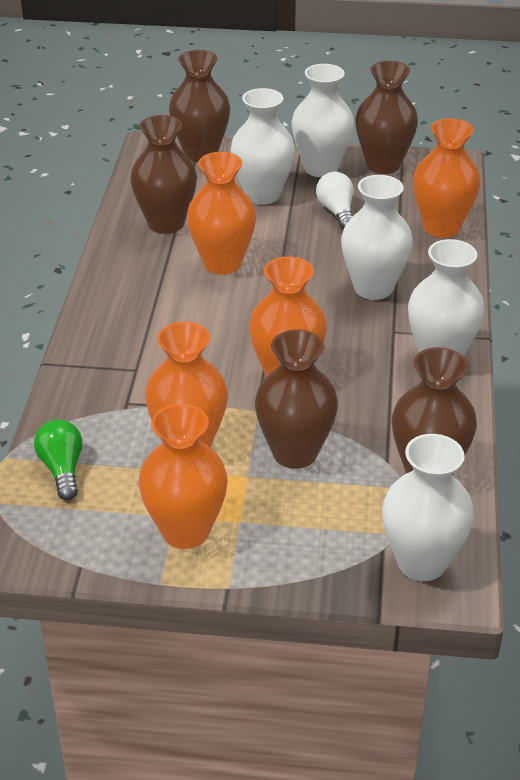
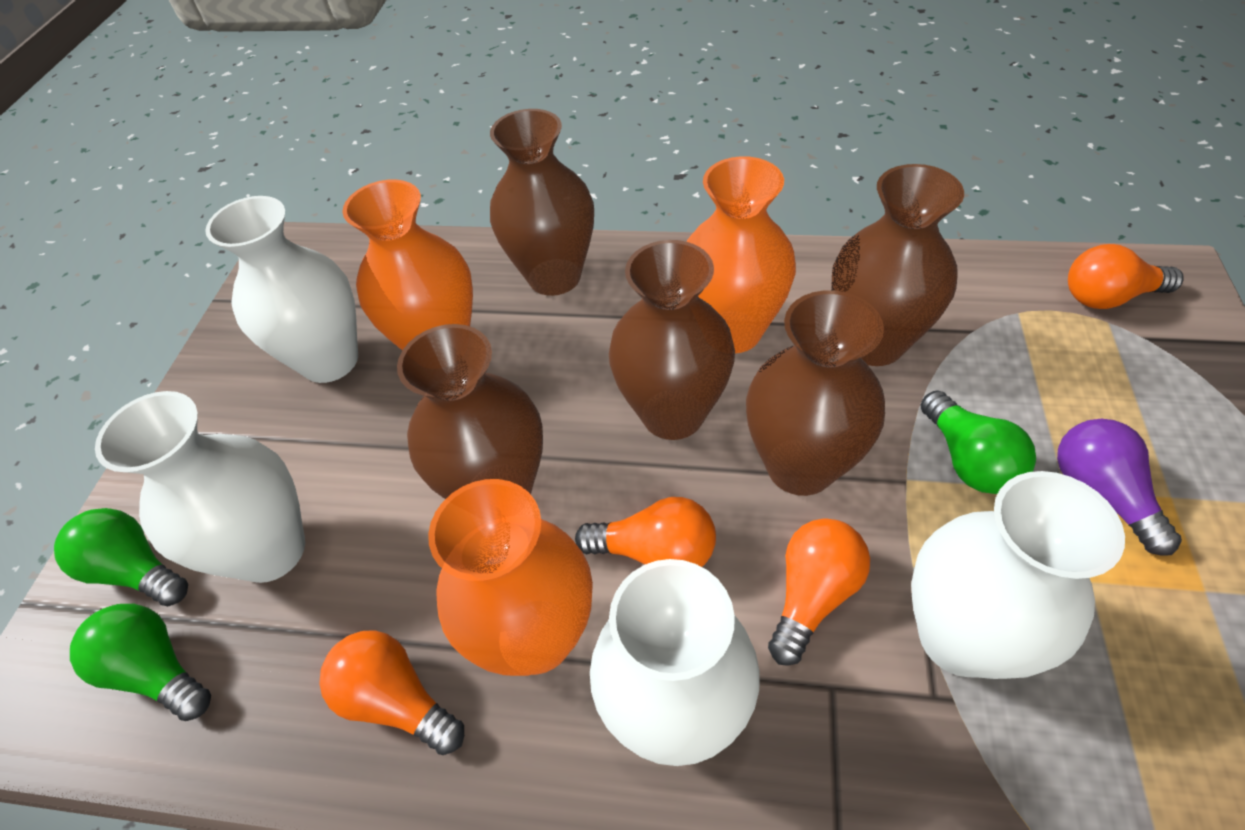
green light bulb: [34,419,83,500] = 1 -> [54,508,188,606] [70,604,211,721] [921,390,1036,494] = 3
orange light bulb: none = 0 -> [319,630,464,755] [575,497,716,567] [768,518,870,666] [1068,244,1184,309] = 4
orange vase: [138,404,228,549] [145,322,228,448] [187,152,256,275] [249,256,327,377] [413,118,480,238] = 5 -> [342,180,473,350] [428,479,593,676] [686,156,796,353] = 3
purple light bulb: none = 0 -> [1057,419,1182,556] = 1
white light bulb: [316,172,354,230] = 1 -> none = 0
white vase: [230,88,295,205] [292,64,354,177] [341,175,413,300] [382,434,474,581] [408,239,485,356] = 5 -> [95,391,305,583] [205,196,358,383] [590,559,760,766] [911,471,1125,679] = 4

